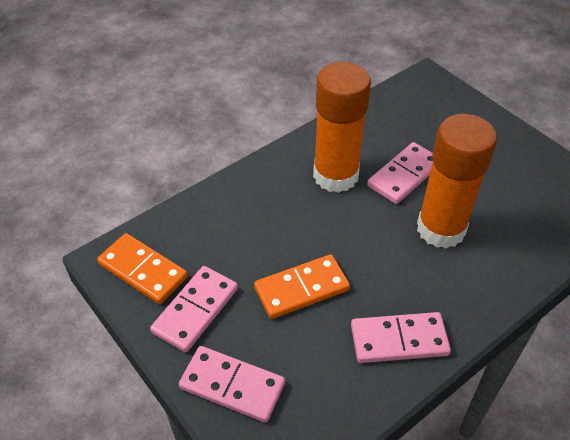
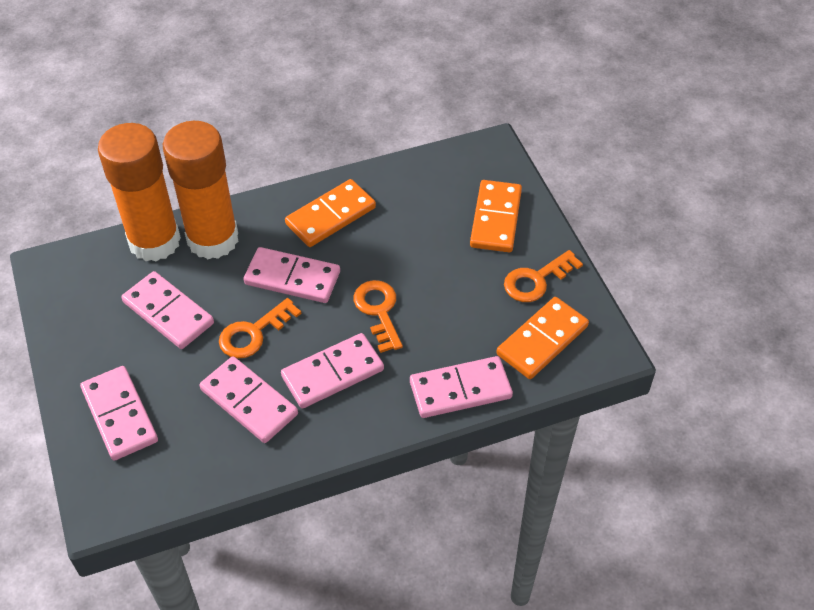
orange domino: [97,233,188,304] [254,254,350,319] = 2 -> [285,179,376,247] [470,180,522,252] [496,297,589,379] = 3
orange key: none = 0 -> [219,298,302,359] [354,280,403,353] [504,250,583,302] = 3
pink domino: [150,266,238,353] [179,346,285,423] [351,312,451,363] [367,142,433,204] = 4 -> [80,366,158,461] [121,271,214,349] [199,356,298,443] [244,247,340,303] [281,333,384,409] [410,356,513,418] = 6

